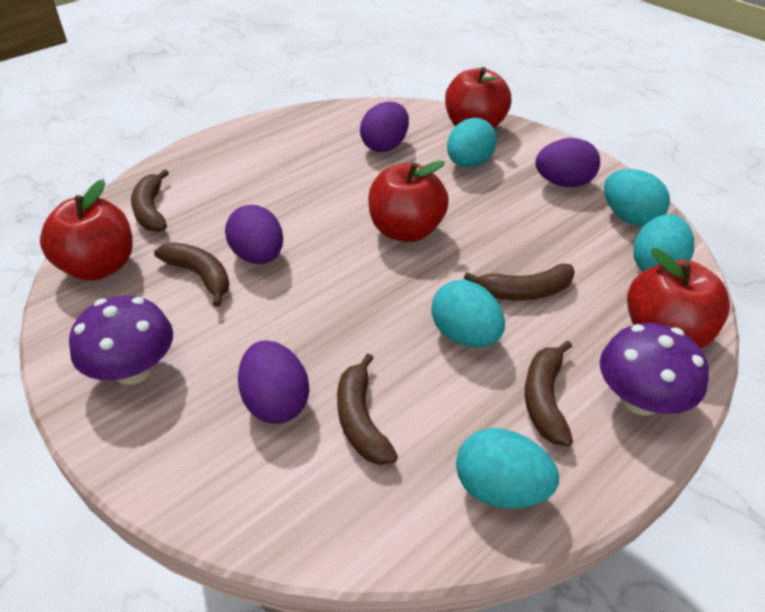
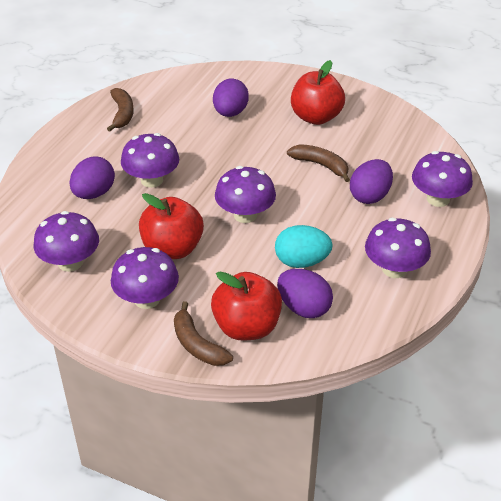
brown banana: [131,169,169,232] [154,243,230,307] [337,353,398,465] [464,264,575,300] [525,341,573,446] = 5 -> [107,88,134,132] [174,301,233,366] [287,144,350,182] = 3
purple mushroom: [69,295,173,385] [600,323,709,415] = 2 -> [33,211,99,272] [111,247,179,309] [121,133,179,188] [215,166,276,223] [365,218,431,278] [412,151,473,207] = 6
red apple: [40,180,133,281] [368,161,449,242] [445,67,511,128] [627,248,730,348] = 4 -> [139,193,204,259] [211,272,282,341] [291,60,345,125] = 3
turquoise egg: [431,280,505,347] [447,118,497,167] [456,428,559,508] [604,169,670,226] [633,214,694,272] = 5 -> [275,225,333,268] = 1

